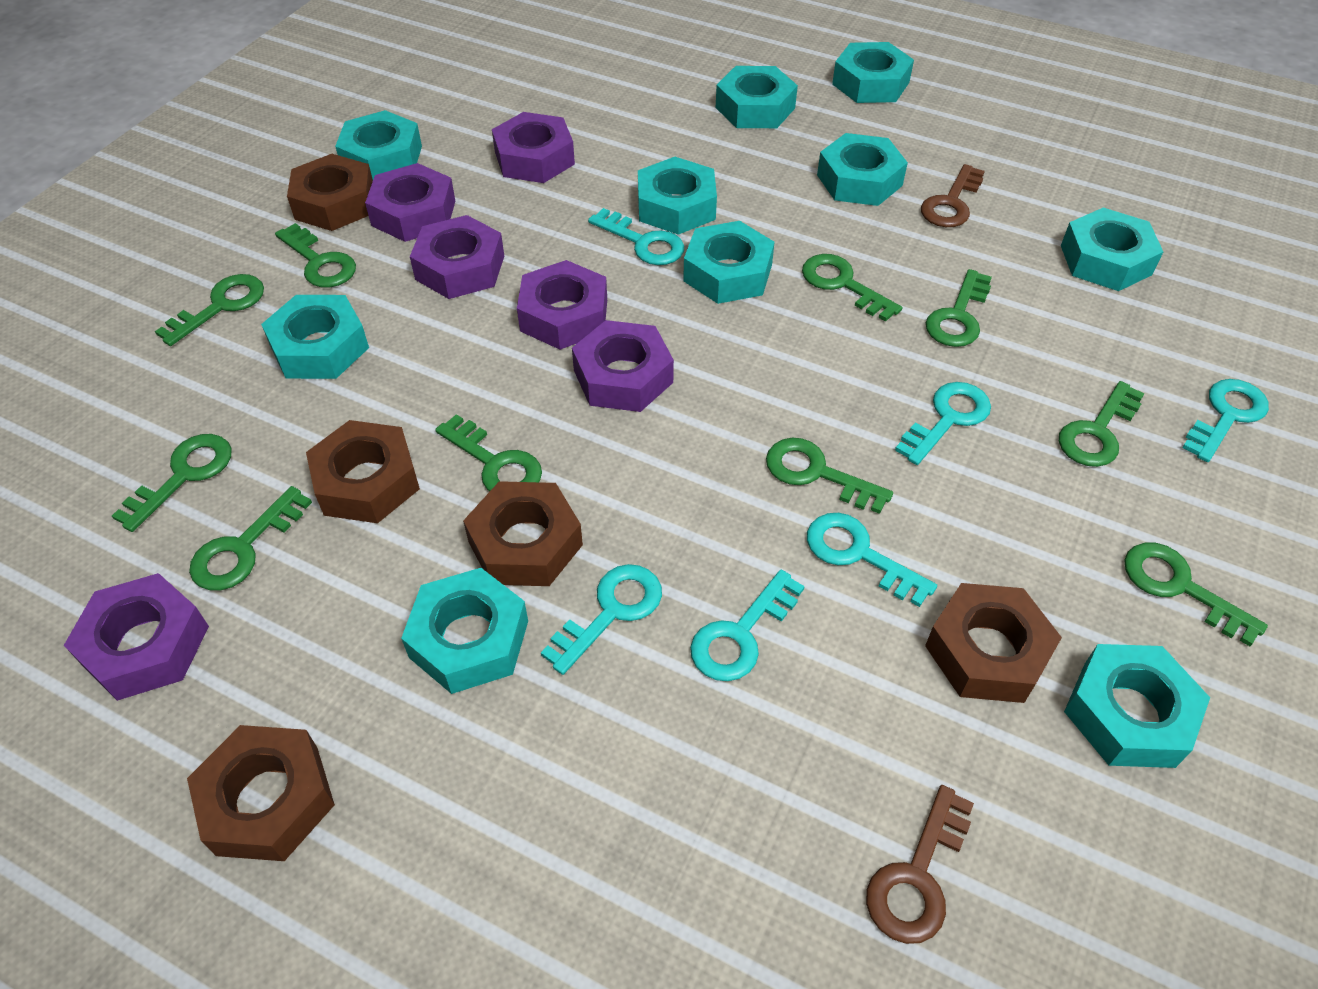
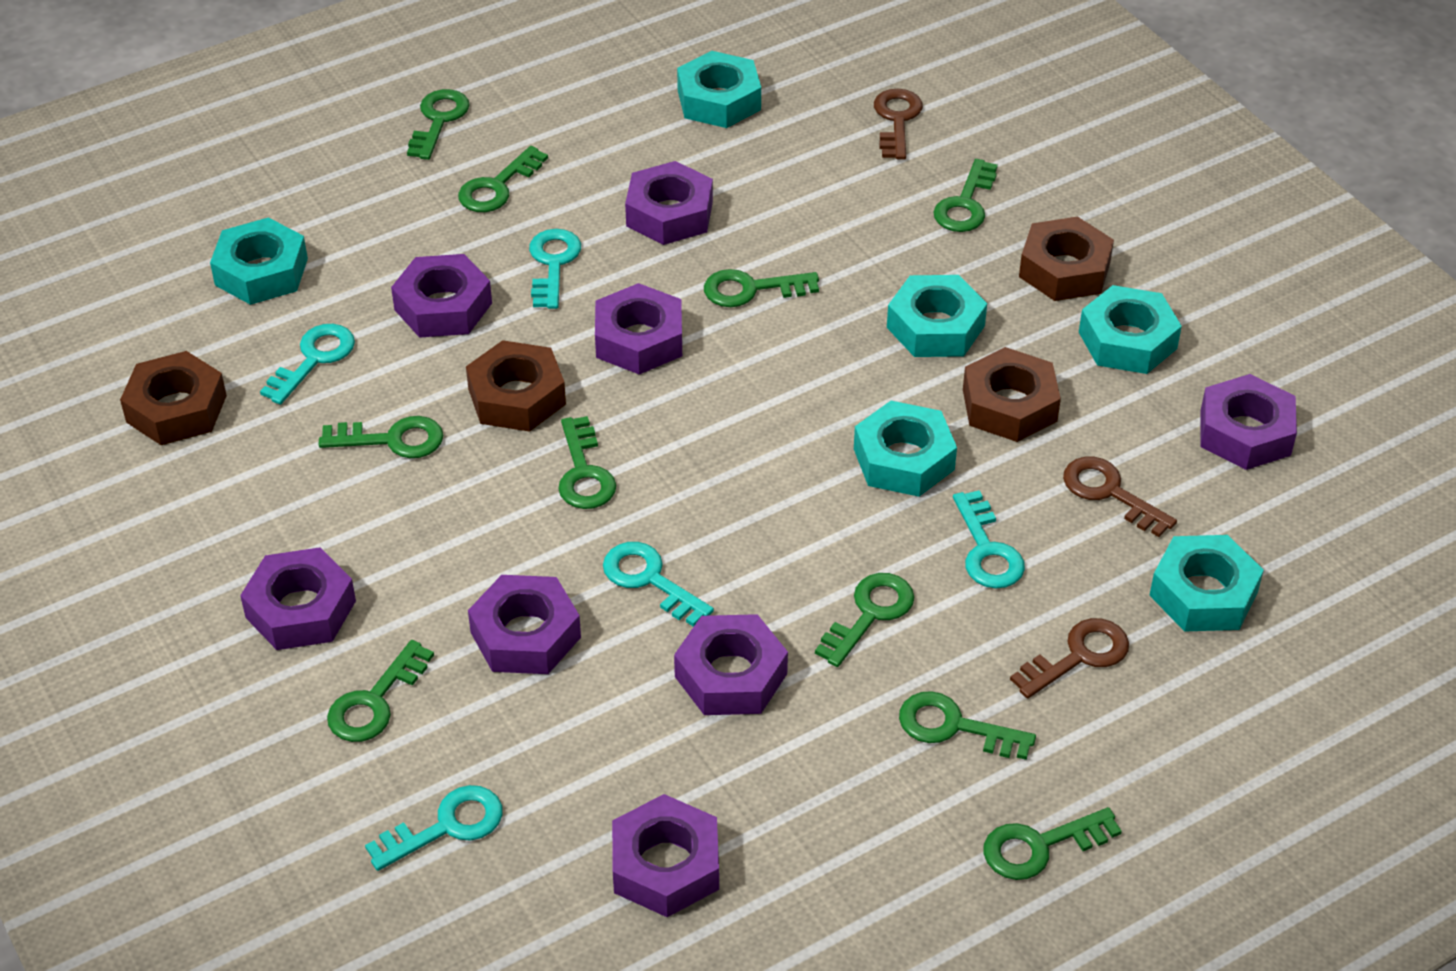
brown key: [866,785,974,944] [921,164,985,227] = 2 -> [874,89,923,159] [1010,618,1129,699] [1063,457,1177,537] = 3
brown nut: [187,725,335,861] [287,154,373,231] [306,420,420,523] [463,481,583,586] [925,583,1062,703] = 5 -> [120,351,227,445] [466,340,566,432] [963,347,1061,442] [1019,216,1114,301] = 4
purple nut: [64,573,209,701] [365,163,455,242] [410,215,504,299] [492,112,575,183] [517,260,607,350] [572,320,674,412] = 6 -> [240,547,356,650] [391,254,492,338] [468,575,581,674] [595,283,682,375] [612,794,719,917] [625,161,713,245] [674,614,788,715] [1201,374,1297,470] = 8
turquoise key: [541,564,662,675] [588,208,684,265] [690,570,805,681] [807,513,937,607] [895,382,991,465] [1182,379,1269,462] = 6 -> [260,324,355,405] [365,785,503,871] [529,229,581,309] [603,542,714,627] [953,490,1025,588] = 5
turquoise nut: [261,295,369,379] [335,110,422,179] [401,568,528,694] [638,157,717,235] [683,221,775,304] [716,66,798,128] [817,133,908,206] [832,42,914,103] [1061,208,1163,291] [1064,644,1210,768] = 10 -> [210,217,308,305] [677,51,761,128] [854,401,957,497] [887,275,987,357] [1079,285,1182,374] [1149,535,1264,632] = 6

